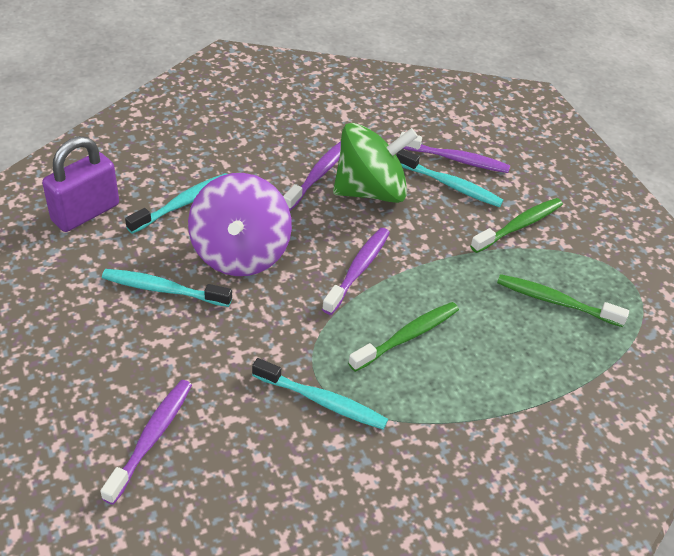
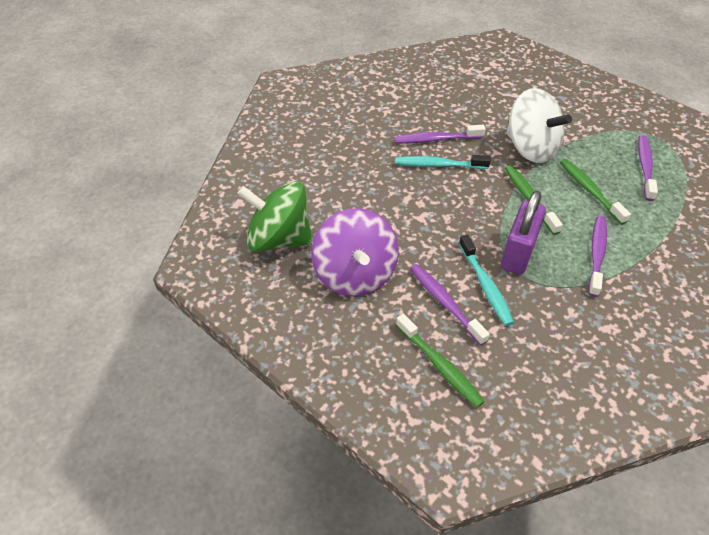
turquoise toothbrush: [102,269,232,307] [125,173,227,234] [252,358,388,430] [396,149,504,207] = 4 -> [395,155,491,169] [459,235,514,326] = 2
white spinning top: none = 0 -> [506,88,572,163] = 1

